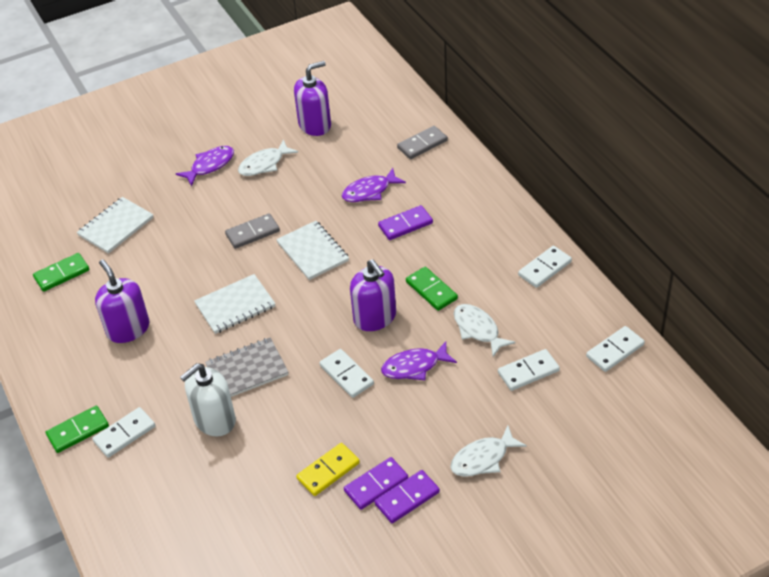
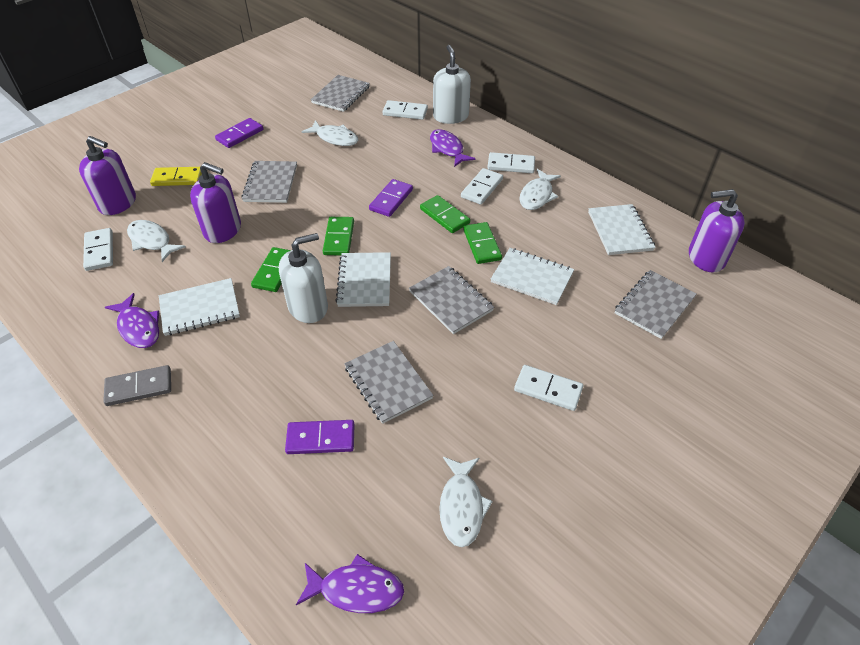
green domino: [33,253,89,292] [46,406,109,453] [406,267,458,311] = 3 -> [251,247,291,292] [323,217,354,255] [420,195,470,233] [463,222,502,264] = 4
grey domino: [225,213,280,249] [397,126,448,159] = 2 -> [103,365,171,406] = 1
grey notebook: [205,337,289,397] = 1 -> [241,161,297,203] [311,75,370,112] [344,341,433,424] [409,266,494,334] [615,270,697,339] = 5
white fish: [238,139,298,176] [450,425,527,477] [454,304,515,357] = 3 -> [127,220,186,262] [302,120,358,146] [439,457,493,547] [519,169,561,210] = 4
white notebook: [77,197,154,254] [194,274,276,334] [276,221,349,280] = 3 -> [159,278,240,336] [335,252,391,307] [491,248,574,305] [588,204,655,255] = 4
white soap dispenser: [180,363,236,437] = 1 -> [279,233,328,323] [433,45,471,124] = 2

